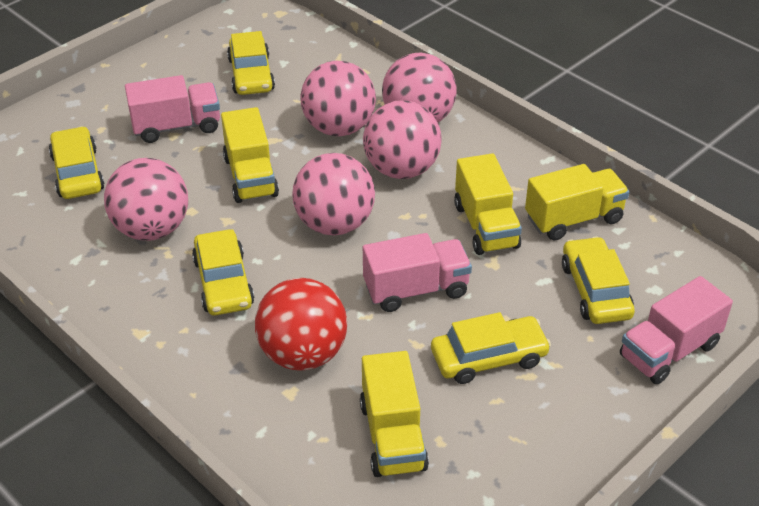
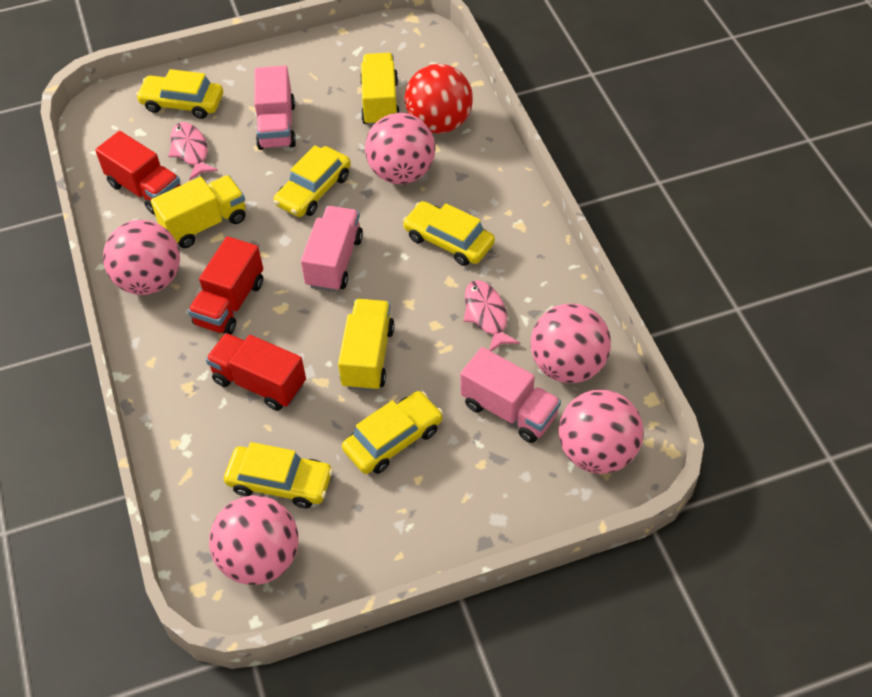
pink fish: none = 0 -> [168,122,218,180] [463,281,520,351] = 2
red truck: none = 0 -> [95,131,181,215] [188,236,263,335] [206,333,306,411] = 3
yellow truck: [221,107,279,203] [360,351,429,477] [454,153,522,255] [525,164,629,240] = 4 -> [151,175,246,248] [338,299,395,391] [360,53,400,126] = 3

